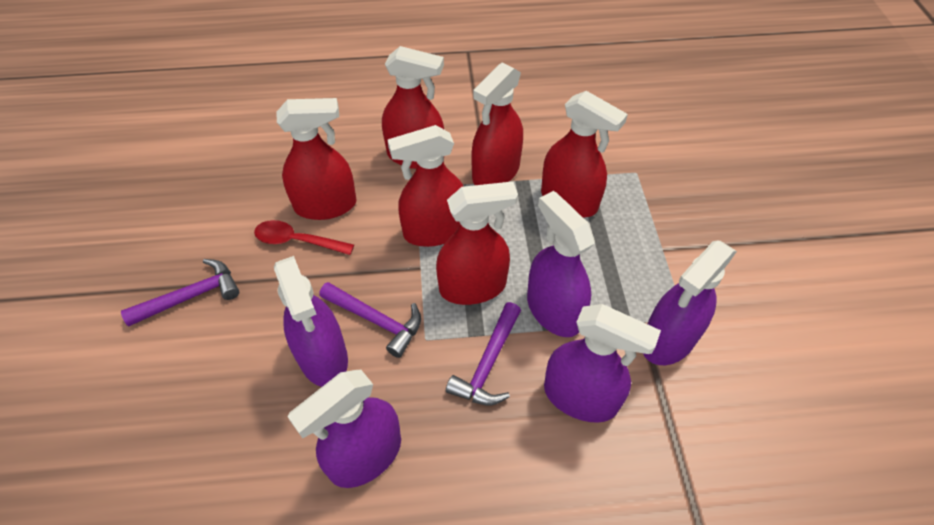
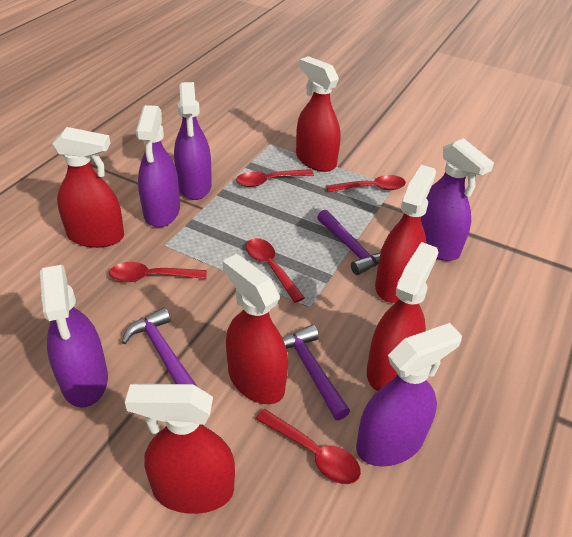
red spoon: [254,220,354,255] = 1 -> [109,262,207,282] [236,169,314,187] [246,238,305,303] [256,409,361,484] [326,175,406,192] = 5

